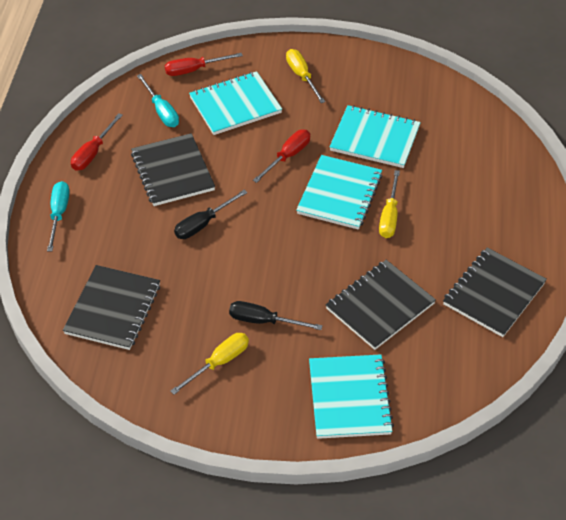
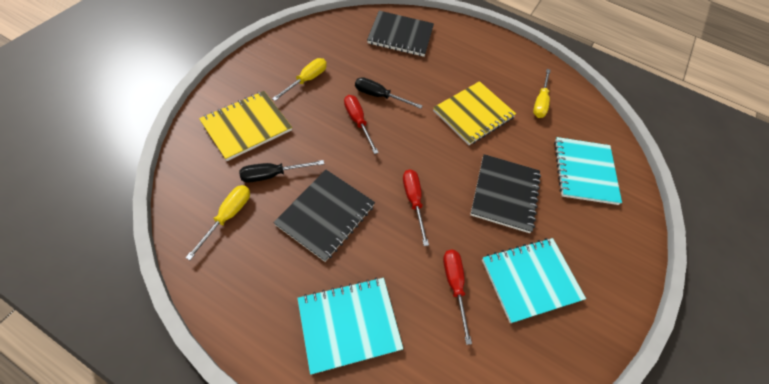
black notebook: [63,265,160,350] [131,133,215,206] [326,260,436,350] [443,247,547,337] = 4 -> [273,170,375,262] [367,11,434,57] [470,154,541,233] = 3
turquoise notebook: [189,71,282,135] [296,155,383,230] [309,354,394,439] [330,105,421,168] = 4 -> [297,278,403,375] [482,238,586,323] [554,137,622,205] = 3
turquoise screwdriver: [47,181,70,252] [137,74,179,127] = 2 -> none = 0
yellow notebook: none = 0 -> [199,91,292,161] [433,81,516,145] = 2

